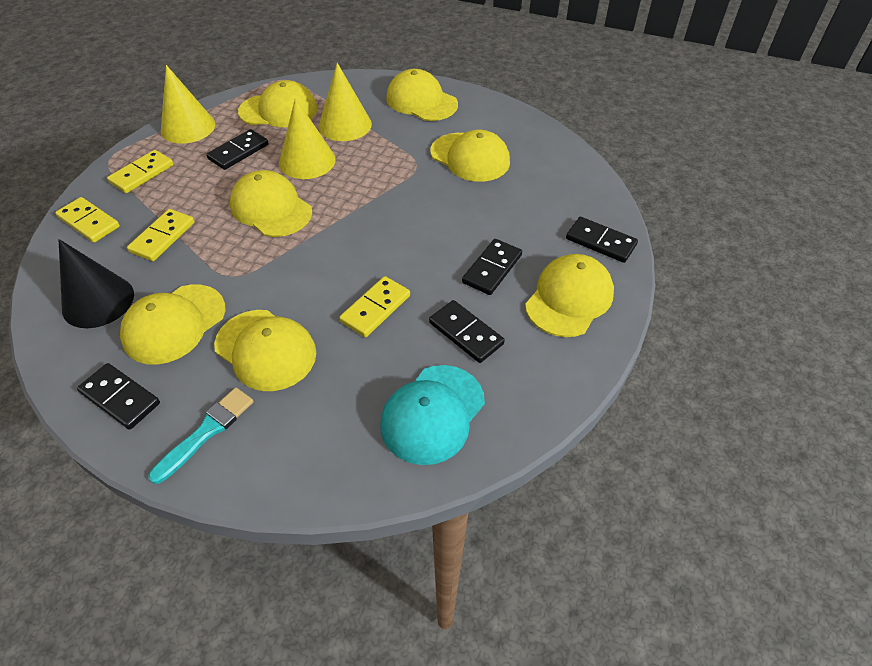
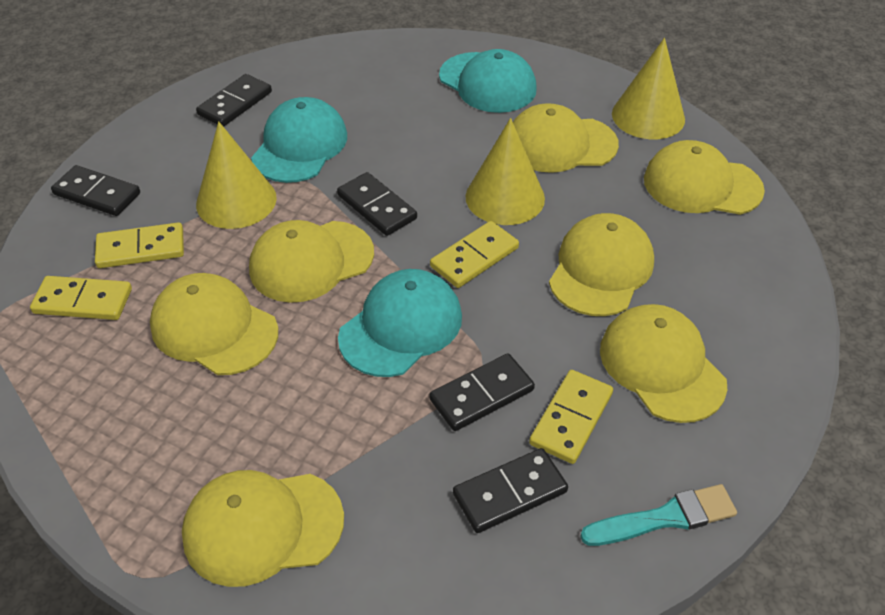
black cone: [58,239,134,328] = 1 -> none = 0
turquoise cap: [381,365,485,465] = 1 -> [251,97,347,183] [338,269,462,377] [439,49,537,113] = 3

